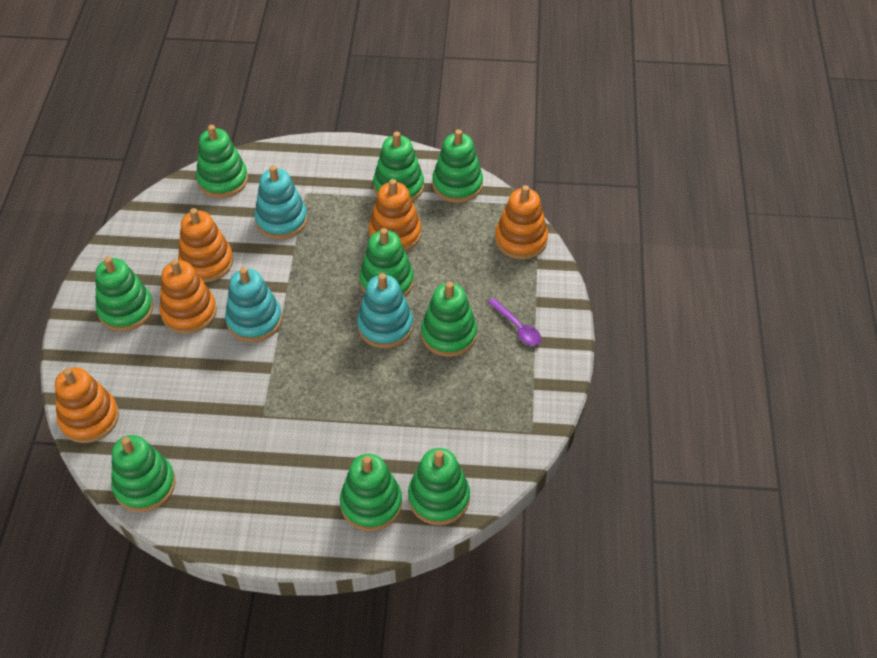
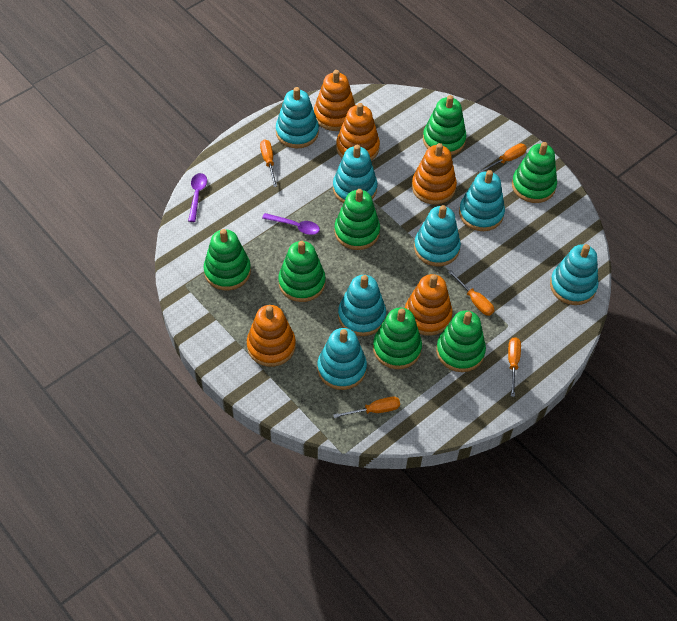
green stacking toy: [95,257,154,331] [111,435,176,512] [196,125,248,198] [340,454,402,531] [359,228,414,297] [373,131,424,202] [408,448,470,525] [421,282,477,357] [432,129,483,203] = 9 -> [204,229,251,291] [278,241,326,302] [334,189,380,250] [373,307,422,369] [423,95,467,156] [436,310,486,372] [512,142,557,203] = 7
orange screwdriver: none = 0 -> [260,139,277,187] [333,397,400,418] [448,270,494,316] [478,143,527,173] [508,337,521,397] = 5
purple spoon: [488,298,542,346] = 1 -> [188,173,207,222] [262,213,320,235] = 2
turquoise stacking toy: [225,267,282,342] [255,165,308,239] [357,273,413,348] = 3 -> [276,87,319,149] [317,328,367,390] [333,145,378,203] [338,275,386,336] [414,205,461,266] [459,170,505,231] [550,244,598,305] = 7

